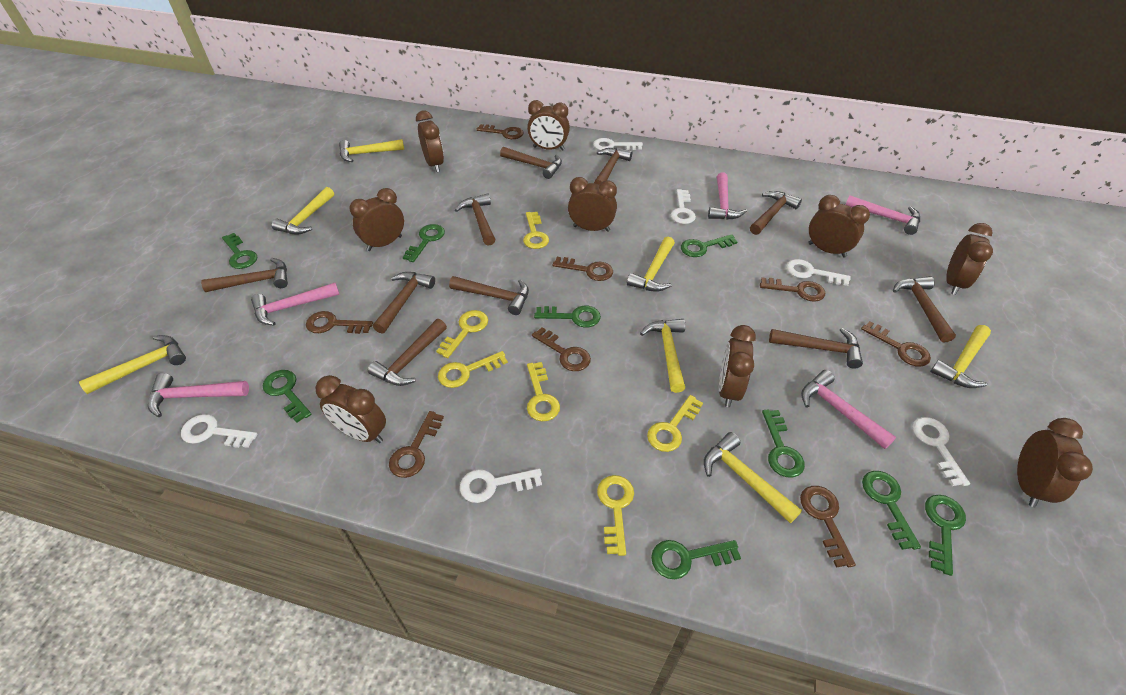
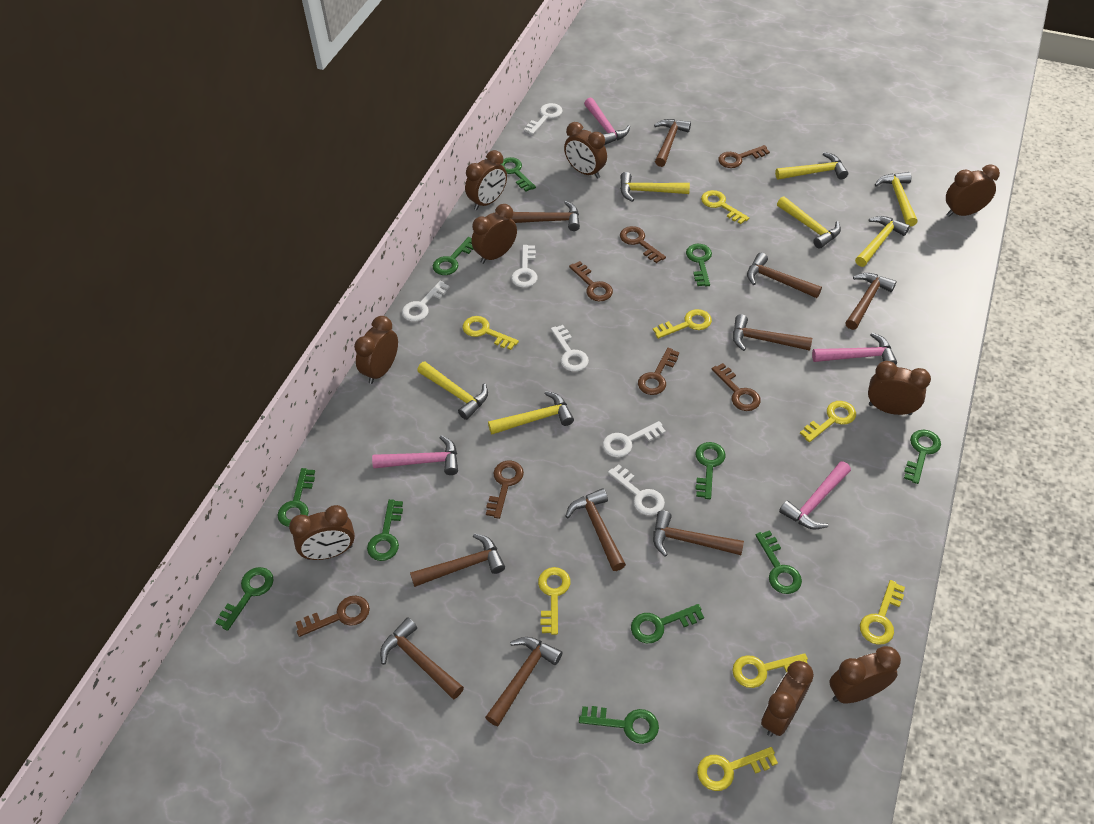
brown key: [306,311,373,334] [389,411,444,478] [476,124,524,139] [532,327,591,371] [552,257,613,281] [760,278,825,302] [800,486,856,568] [861,321,931,367] = 8 -> [296,596,370,637] [486,461,524,519] [569,261,613,302] [620,226,666,263] [638,348,679,395] [712,363,761,411] [718,145,770,168] = 7
green key: [222,233,257,269] [263,370,312,423] [403,224,445,262] [534,306,601,327] [651,540,741,579] [681,234,737,257] [762,410,805,478] [862,471,921,550] [925,495,966,576] = 9 -> [215,567,274,631] [278,468,315,527] [367,499,403,561] [433,237,473,275] [501,157,536,192] [579,706,659,744] [631,604,704,643] [686,244,712,287] [695,442,726,499] [756,530,802,594] [904,430,941,484] = 11
pink hammer: [148,373,249,417] [251,283,340,326] [708,172,747,220] [801,370,896,449] [845,195,920,235] = 5 -> [372,435,458,475] [584,97,630,145] [779,461,851,529] [812,333,897,365] = 4
yellow key: [436,310,488,358] [438,351,508,388] [523,212,549,249] [527,362,560,421] [597,475,634,556] [647,395,703,452] = 6 -> [463,316,519,350] [538,567,570,635] [653,309,712,339] [697,747,778,791] [701,190,749,224] [732,653,808,688] [800,401,856,442] [860,580,905,645] = 8

